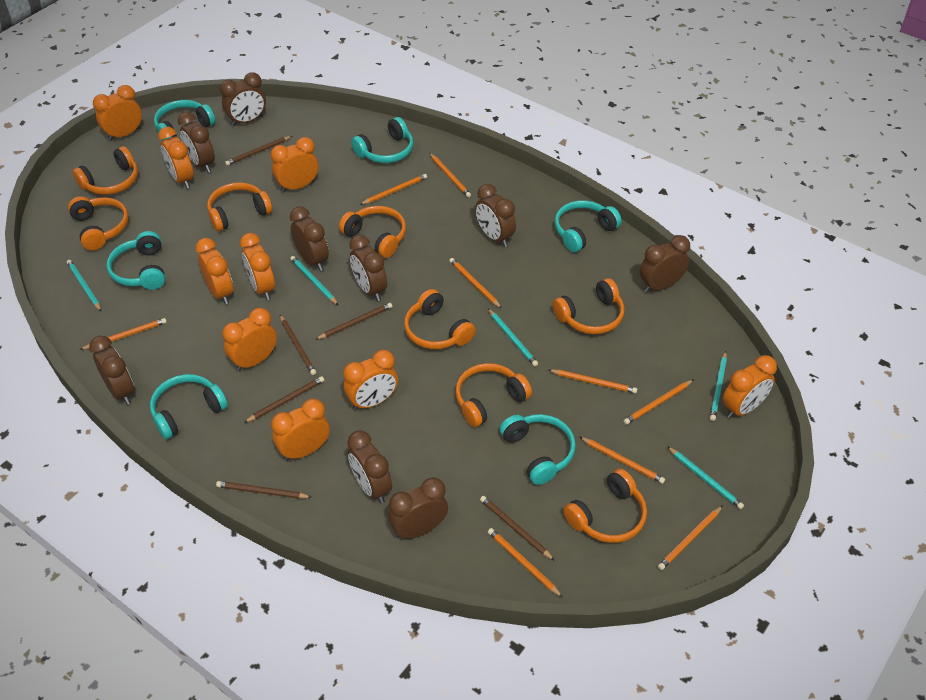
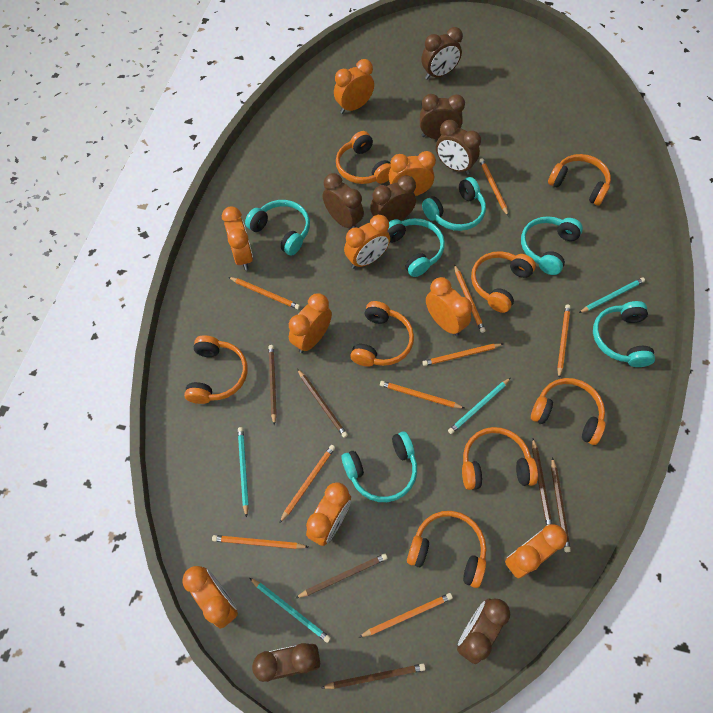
brown clock: [89,336,134,405] [178,112,215,173] [220,72,266,126] [290,206,329,271] [347,430,392,504] [349,235,387,301] [388,477,448,540] [475,184,516,247] [640,235,690,293] = 9 -> [252,643,320,682] [323,173,364,228] [370,175,416,221] [420,94,465,139] [421,27,463,80] [436,120,481,175] [457,598,510,664] = 7
turquoise pencil: [67,260,101,311] [290,256,338,305] [488,309,538,366] [667,446,744,509] [710,351,727,421] = 5 -> [238,427,249,518] [250,578,331,643] [448,378,511,434] [579,278,645,313] = 4

